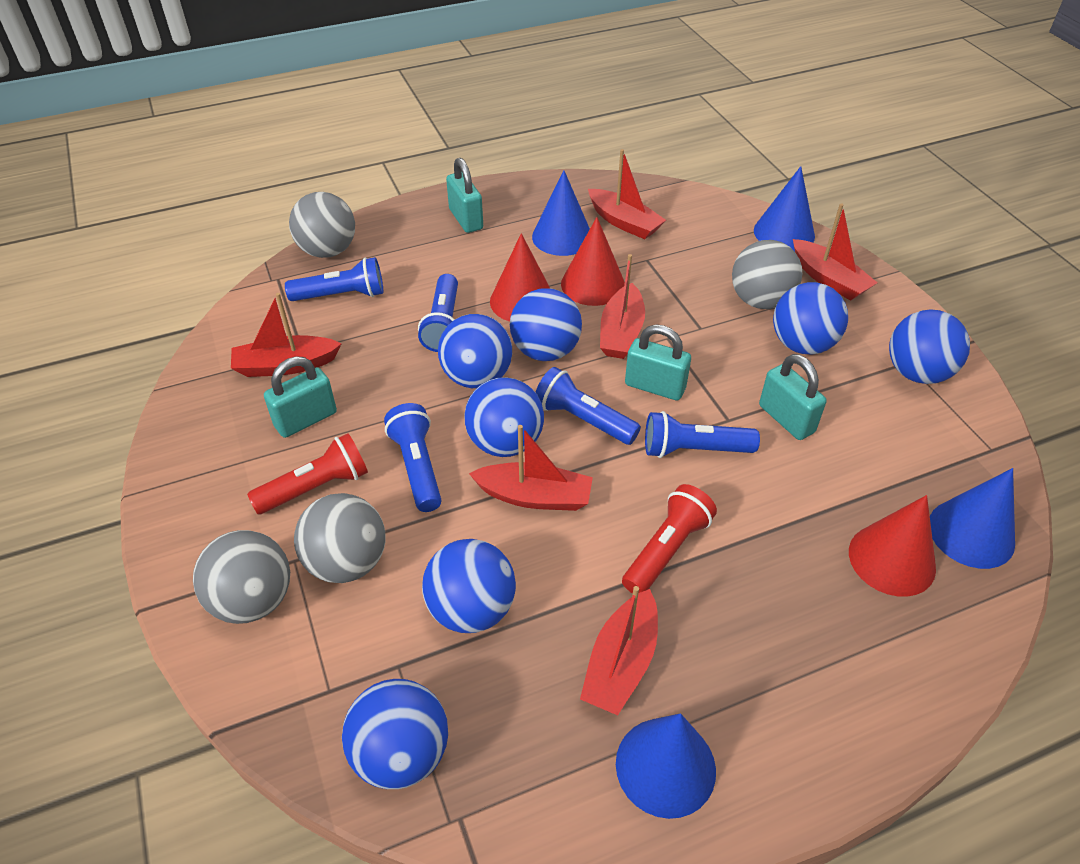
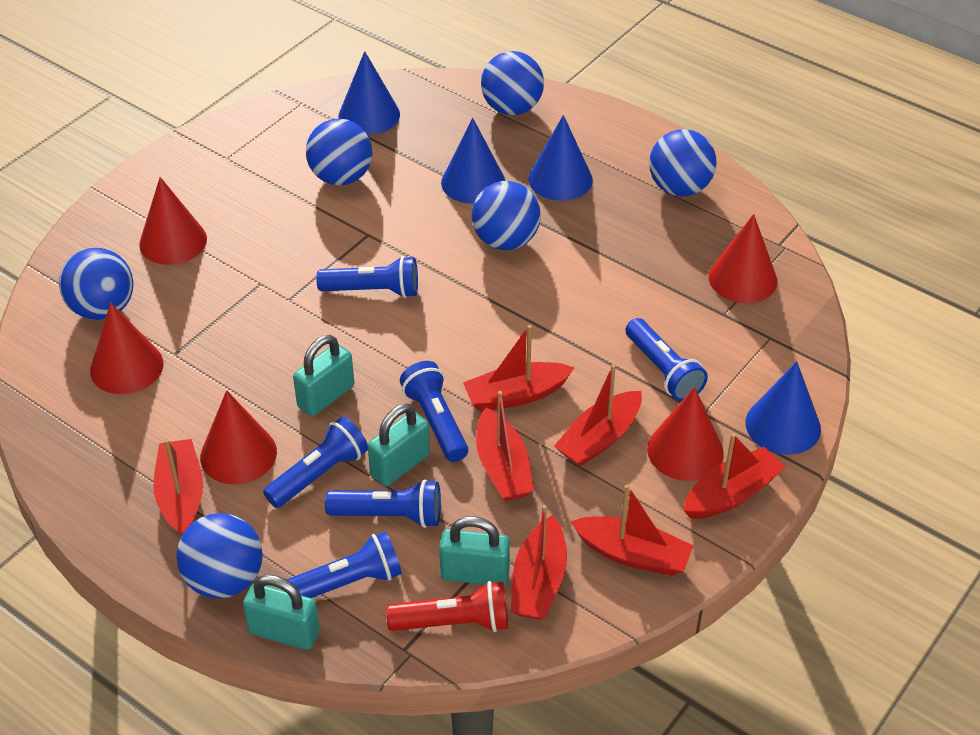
blue ball: [342,679,448,789] [422,539,516,633] [438,314,512,388] [464,377,544,457] [510,288,582,361] [773,282,848,354] [889,309,970,384] = 7 -> [59,247,133,320] [177,513,263,599] [306,118,372,186] [471,181,541,250] [481,51,544,115] [649,129,717,197] = 6
blue flashlight: [285,257,383,301] [384,403,441,512] [418,274,458,352] [535,367,641,445] [645,411,760,458] = 5 -> [263,417,368,508] [286,531,402,598] [316,256,418,298] [325,480,441,528] [400,361,468,462] [625,318,708,401] = 6
grey ball: [193,530,290,624] [289,192,355,258] [294,493,386,583] [732,240,802,309] = 4 -> none = 0
red boat: [231,293,342,377] [469,425,593,511] [580,586,658,715] [588,149,666,239] [600,254,645,359] [793,203,878,301] = 6 -> [154,439,203,535] [463,325,575,411] [476,391,534,501] [511,505,567,620] [554,364,642,467] [571,484,694,576] [683,433,786,519] = 7
red cone: [490,233,550,322] [561,217,625,306] [849,495,936,597] = 3 -> [90,302,164,394] [139,177,207,265] [200,390,277,484] [647,387,724,481] [708,214,777,303] = 5
red flashlight: [247,433,368,514] [622,484,717,594] = 2 -> [386,581,508,632] = 1

